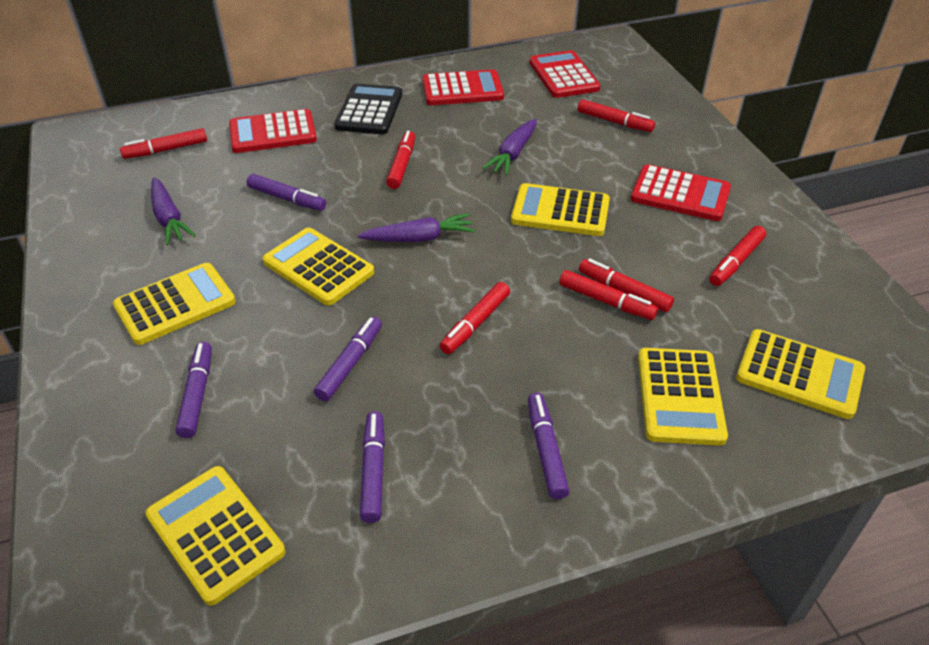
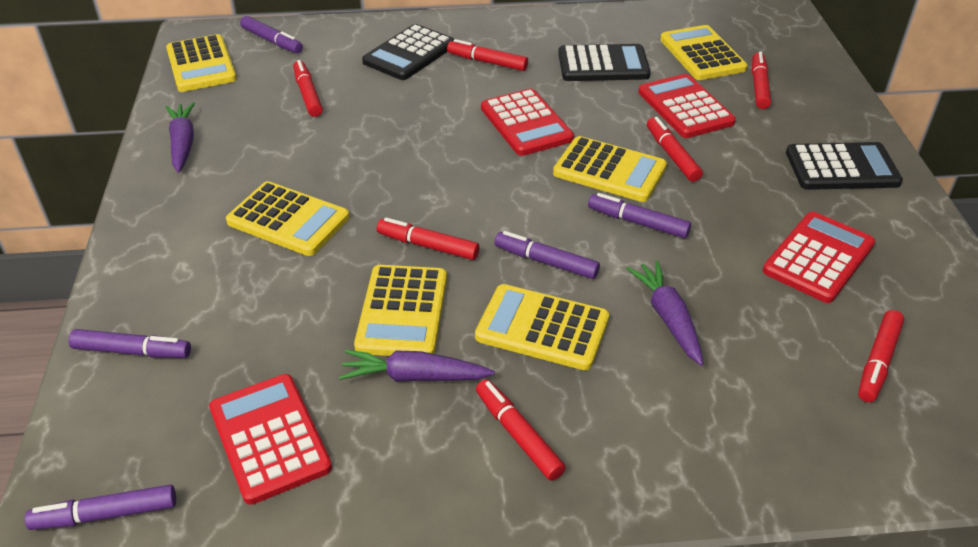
black calculator: [334,84,402,134] = 1 -> [362,24,454,80] [558,44,651,81] [786,142,903,190] = 3

